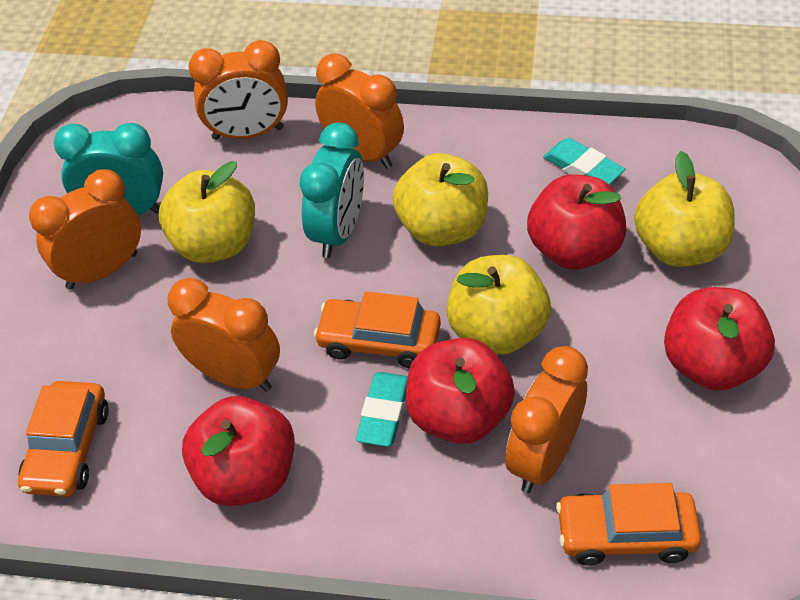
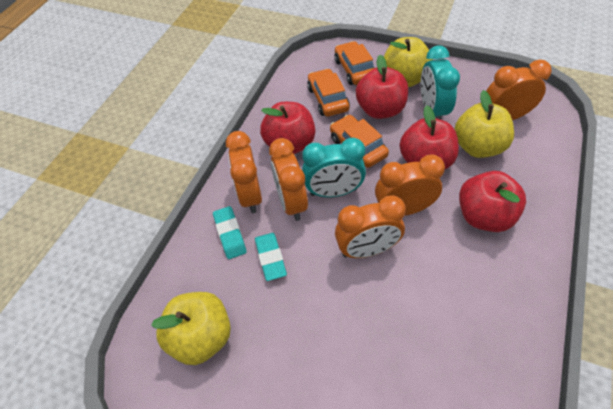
yellow apple: [159,161,255,263] [393,153,488,247] [447,255,551,355] [634,151,735,267] = 4 -> [151,292,231,365] [384,37,433,87] [454,90,514,158] = 3

